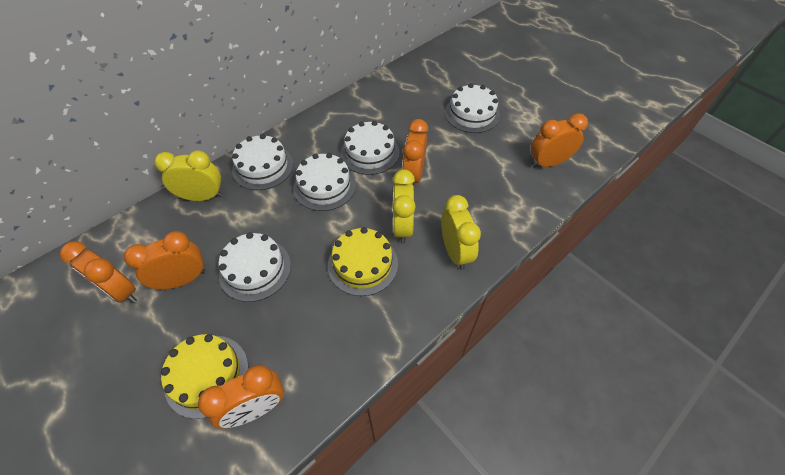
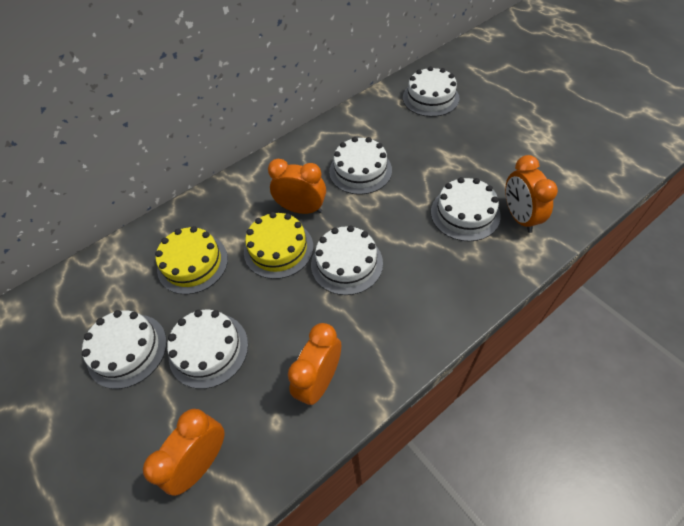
orange clock: [60,241,137,303] [124,231,205,290] [198,365,284,429] [402,119,428,186] [531,113,588,168] = 5 -> [143,409,225,496] [268,159,326,214] [288,323,341,405] [505,155,558,233] = 4
white cake: [218,232,291,302] [232,134,293,190] [293,153,356,211] [341,121,399,175] [445,83,500,133] = 5 -> [82,310,167,389] [167,310,248,389] [311,226,383,295] [329,137,392,194] [403,66,460,117] [431,177,501,241] = 6
yellow clock: [154,150,223,201] [392,169,415,244] [441,195,481,270] = 3 -> none = 0

